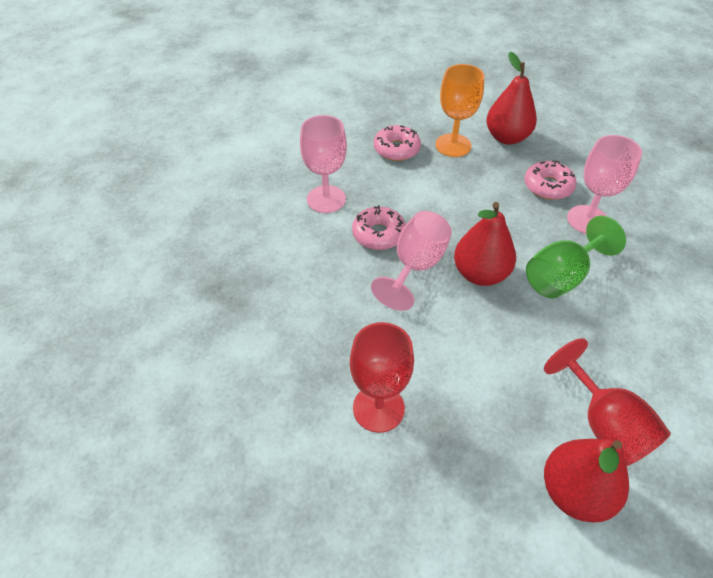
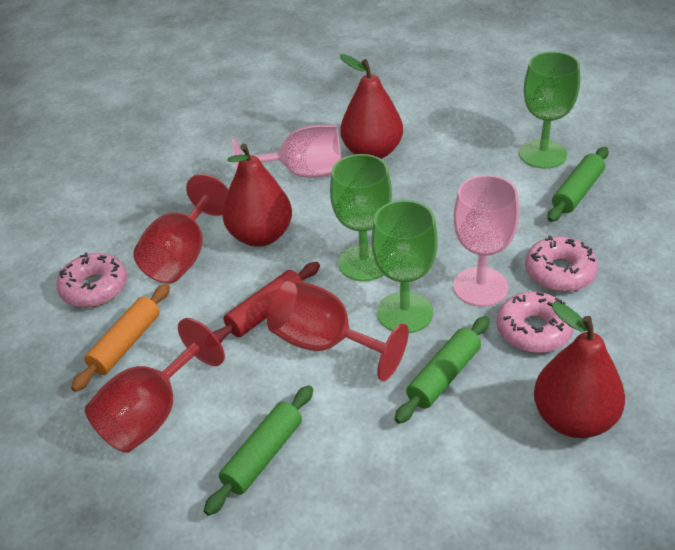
green goblet: [526,216,626,298] = 1 -> [330,154,392,281] [371,200,438,333] [519,52,580,169] = 3
green rolling pin: none = 0 -> [204,385,313,516] [395,316,490,424] [547,147,609,222] = 3
orange goblet: [435,64,484,157] = 1 -> none = 0
orange rolling pin: none = 0 -> [71,284,170,392] = 1
pink goblet: [300,115,347,213] [371,211,452,311] [567,135,642,234] = 3 -> [232,125,341,178] [453,175,519,307] = 2
red goblet: [350,322,414,433] [544,338,671,466] = 2 -> [85,318,225,453] [133,174,229,283] [267,279,409,381] = 3
red rolling pin: none = 0 -> [213,262,320,343] = 1

